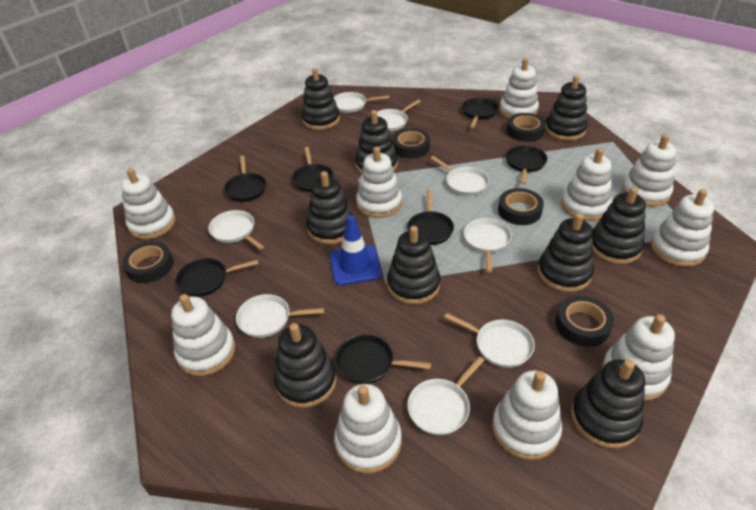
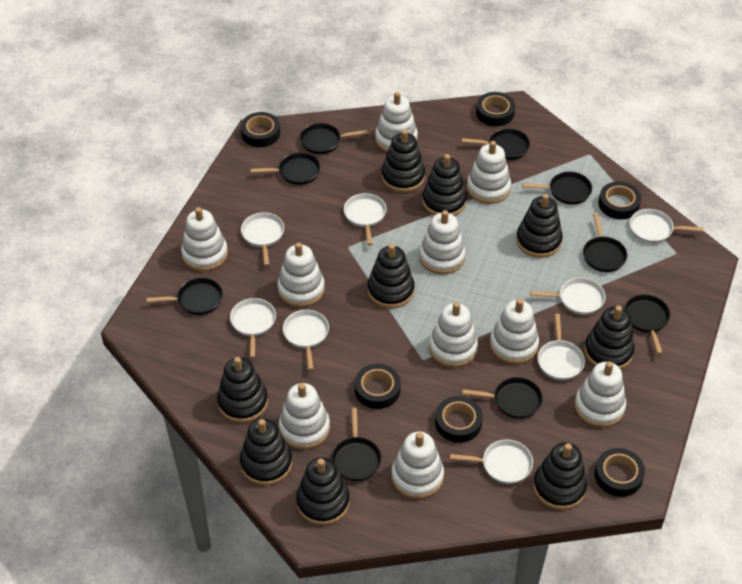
black pan: [176,258,259,297] [224,155,266,202] [292,147,333,192] [336,334,431,384] [407,190,454,245] [462,98,499,128] [506,145,547,185] = 7 -> [147,278,223,315] [251,152,320,185] [300,123,368,154] [331,408,381,481] [462,128,530,160] [462,377,543,419] [522,171,592,205] [583,213,627,272] [624,295,670,354] = 9
black tape: [122,241,174,283] [392,128,430,158] [498,188,544,225] [507,113,546,142] [556,296,614,347] = 5 -> [241,112,280,147] [355,364,401,409] [435,396,483,443] [476,92,515,126] [595,448,645,497] [598,182,641,219] = 6
blue traffic cone: [330,215,382,285] = 1 -> none = 0

